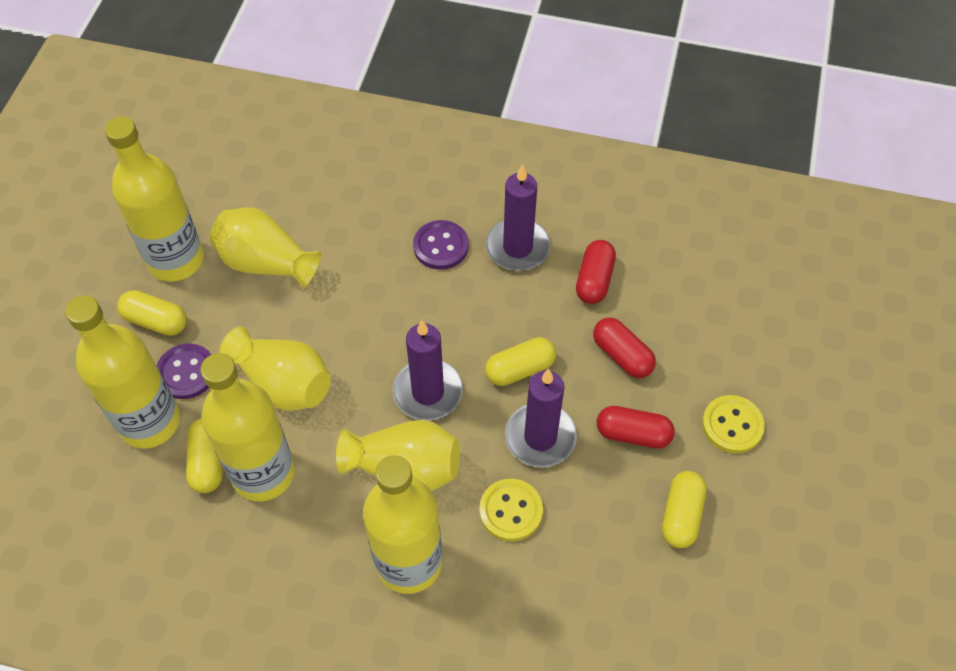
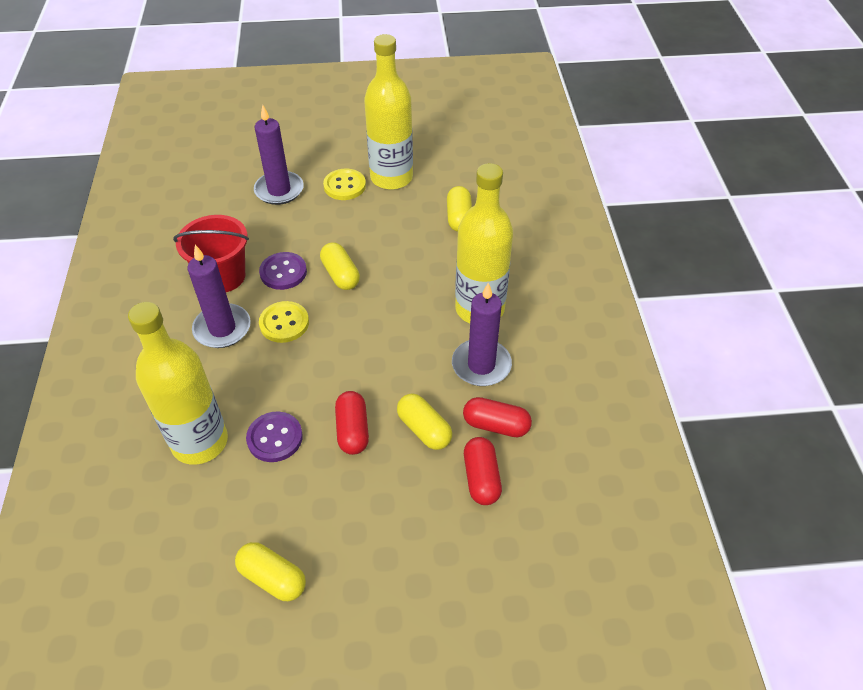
red bucket: none = 0 -> [173,215,249,292] = 1
yellow bottle: [65,295,180,448] [105,117,204,282] [200,353,295,501] [363,455,442,594] = 4 -> [128,302,228,465] [364,34,413,190] [455,163,513,323] = 3
yellow vase: [210,207,321,289] [219,327,331,411] [336,420,460,491] = 3 -> none = 0

